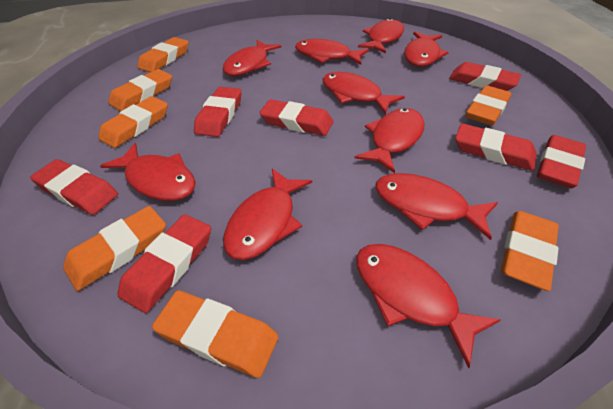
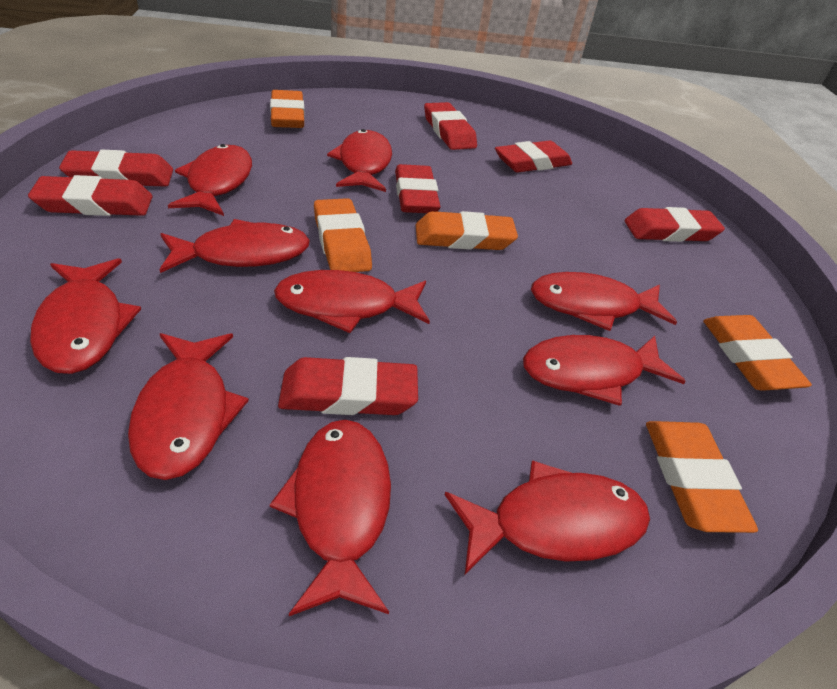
orange eraser: [63,206,166,291] [98,96,168,148] [108,69,172,112] [137,37,189,72] [152,290,279,378] [466,85,512,126] [501,211,559,291] = 7 -> [270,90,304,128] [314,198,372,272] [416,211,518,250] [646,421,758,533] [703,315,812,391] = 5

